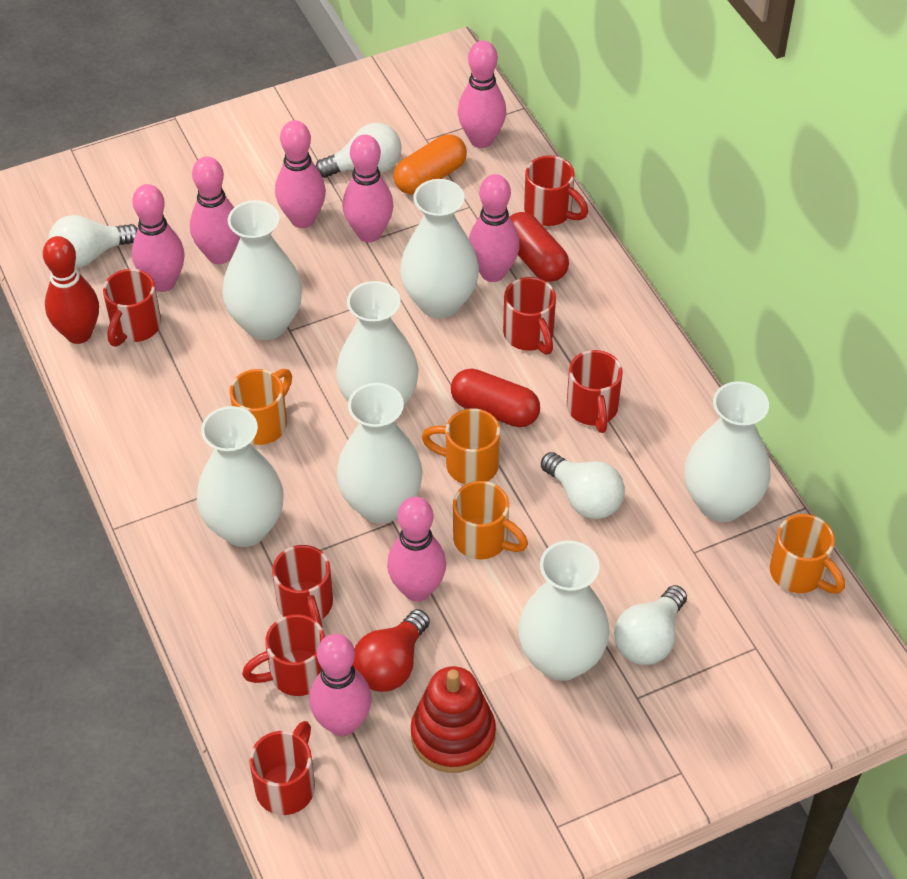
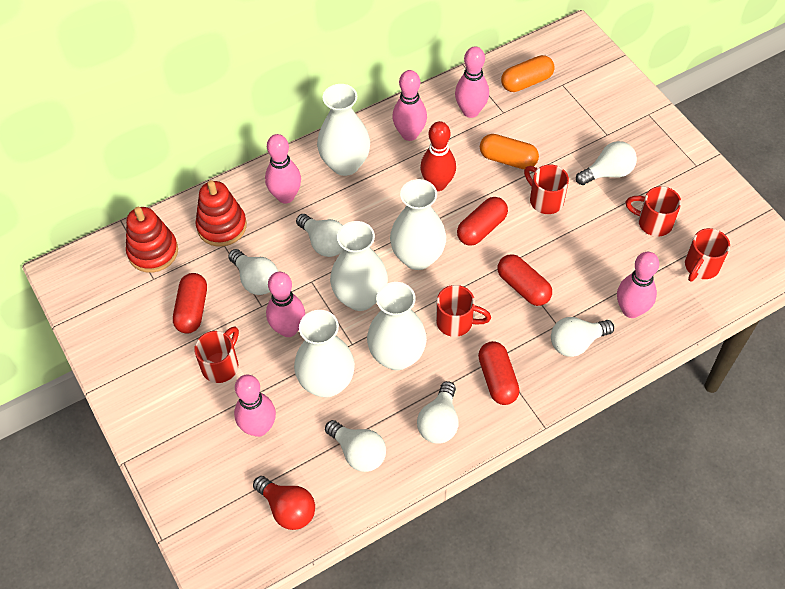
orange capsule: [394,134,467,194] = 1 -> [480,134,539,169] [501,55,555,92] = 2
orange mug: [229,369,292,445] [422,408,500,485] [453,481,528,559] [770,514,845,593] = 4 -> none = 0
pink bowling pin: [132,184,185,292] [190,157,240,264] [275,120,326,228] [309,634,372,736] [343,134,394,242] [387,497,446,602] [458,40,506,148] [469,174,520,282] = 8 -> [234,375,276,437] [265,134,301,204] [266,272,305,337] [392,70,427,141] [455,46,489,118] [617,252,659,318] = 6
red capsule: [451,369,540,427] [510,212,569,282] = 2 -> [173,273,207,333] [457,197,508,246] [478,341,519,405] [498,254,552,306] = 4
red mug: [103,269,161,346] [242,614,325,696] [249,721,315,815] [272,545,333,627] [503,277,556,354] [524,155,588,226] [567,350,623,433] = 7 -> [194,326,239,383] [436,285,491,337] [524,164,569,214] [626,186,681,237] [685,228,730,282] = 5
red stacking toy: [411,666,496,773] = 1 -> [126,207,178,273] [195,180,247,247] = 2
white light bulb: [48,215,138,267] [316,123,402,178] [541,452,625,519] [614,585,687,665] = 4 -> [228,249,278,295] [296,214,343,257] [325,420,386,472] [417,381,459,444] [551,317,614,357] [576,141,637,185] = 6
white vase: [197,406,284,547] [222,200,302,340] [336,281,419,405] [336,383,423,524] [400,179,479,318] [518,540,610,681] [684,381,770,522] = 7 -> [294,310,355,398] [317,84,370,176] [330,221,388,311] [367,282,427,370] [390,179,446,270] = 5

